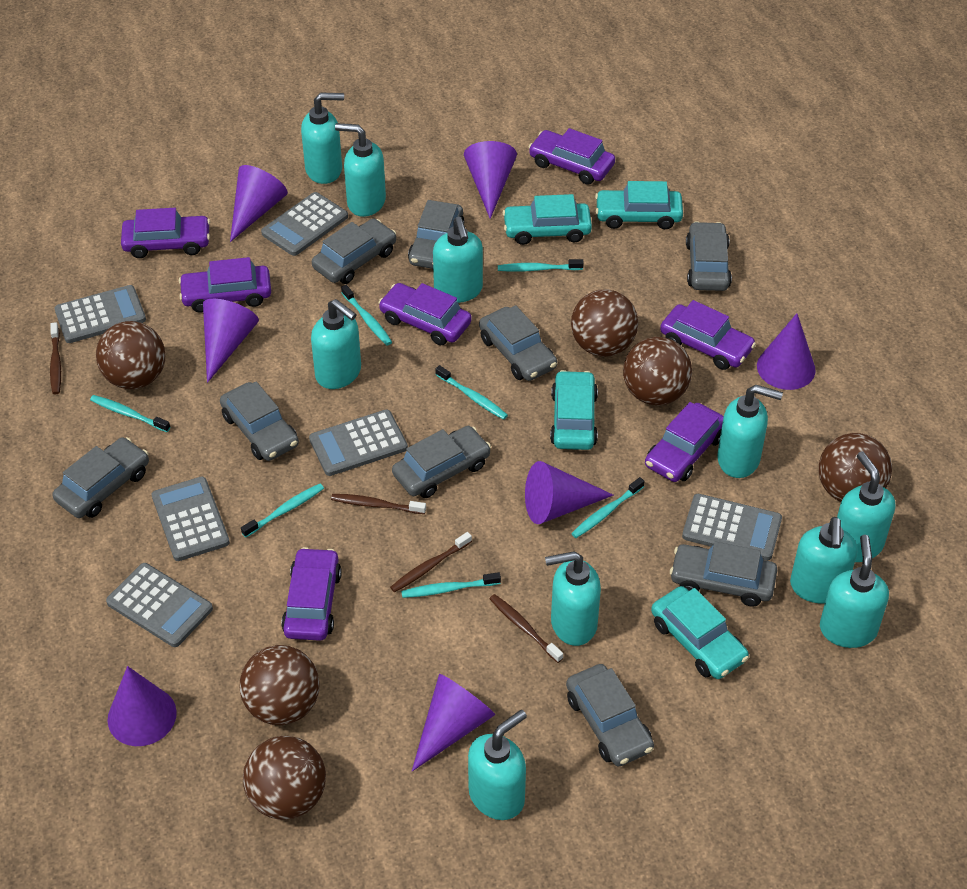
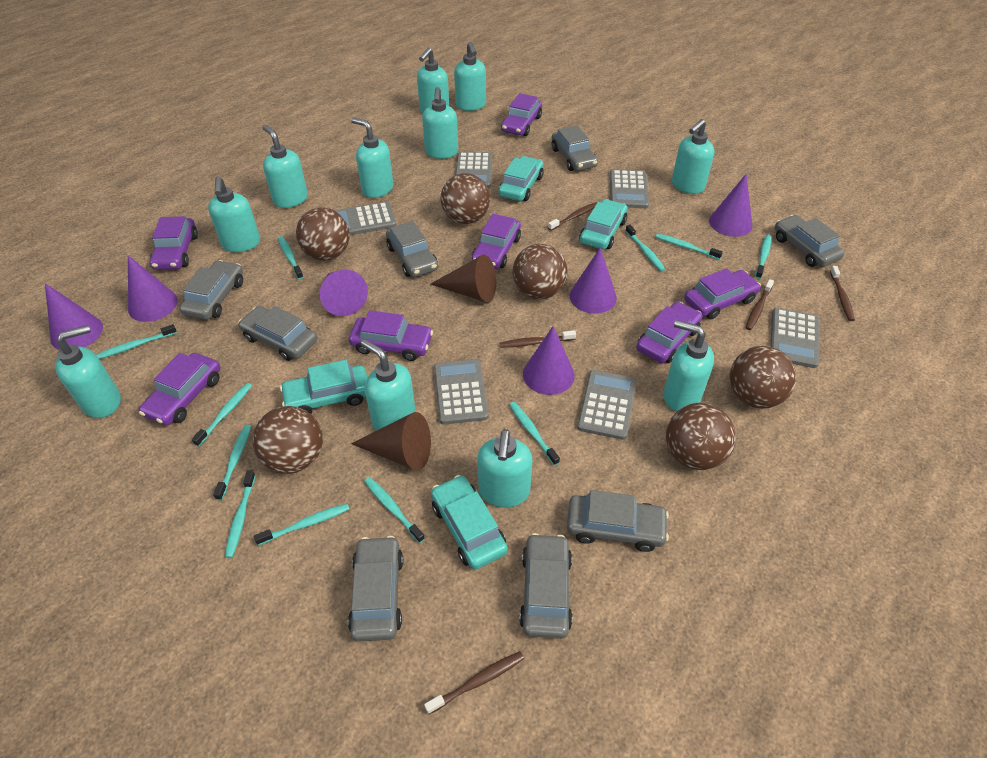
brown cone: none = 0 -> [351,412,431,471] [431,255,496,303] = 2
brown toothbrush: [50,322,61,395] [331,494,426,514] [390,532,472,592] [489,594,563,663] = 4 -> [424,651,524,714] [500,330,576,348] [548,202,597,231] [746,279,774,330] [830,266,855,321] = 5
grey car: [53,437,149,518] [220,382,299,461] [312,219,396,284] [392,426,491,498] [408,200,464,269] [479,305,557,381] [566,664,654,766] [670,542,777,607] [686,221,732,291] = 9 -> [180,260,243,320] [238,306,317,361] [348,536,403,642] [386,221,438,277] [519,533,573,639] [551,125,598,171] [567,490,669,552] [775,215,845,267] = 8
purple cone: [108,666,177,746] [203,299,259,383] [230,165,288,242] [412,674,495,771] [464,141,517,219] [525,461,614,524] [757,313,816,390] = 7 -> [45,283,103,350] [128,255,178,322] [320,270,368,316] [523,326,575,395] [570,247,617,314] [709,174,752,237] = 6
turquoise soap dispenser: [301,92,344,184] [311,299,361,389] [335,123,386,217] [433,217,483,303] [468,710,527,820] [545,551,601,646] [717,385,783,478] [790,517,857,603] [820,535,889,648] [837,452,895,562] = 10 -> [55,325,121,418] [208,176,260,252] [262,125,308,208] [351,117,393,198] [361,339,416,431] [417,48,449,113] [422,87,458,159] [454,42,486,111] [478,429,532,508] [663,320,714,411] [672,119,714,194] = 11
turquoise toothbrush: [90,395,170,432] [241,484,324,538] [341,285,392,345] [401,572,501,598] [435,365,508,420] [498,259,584,272] [571,477,645,538] = 7 -> [96,324,177,359] [192,383,252,447] [213,425,251,501] [225,470,256,558] [254,504,349,545] [278,236,303,279] [364,477,425,543] [509,402,560,465] [625,225,665,271] [656,234,723,260] [756,235,771,279] = 11

